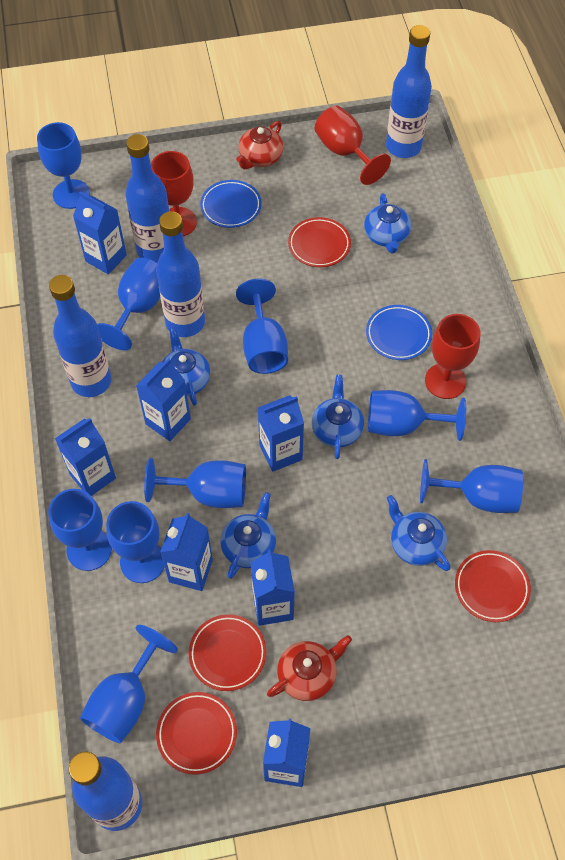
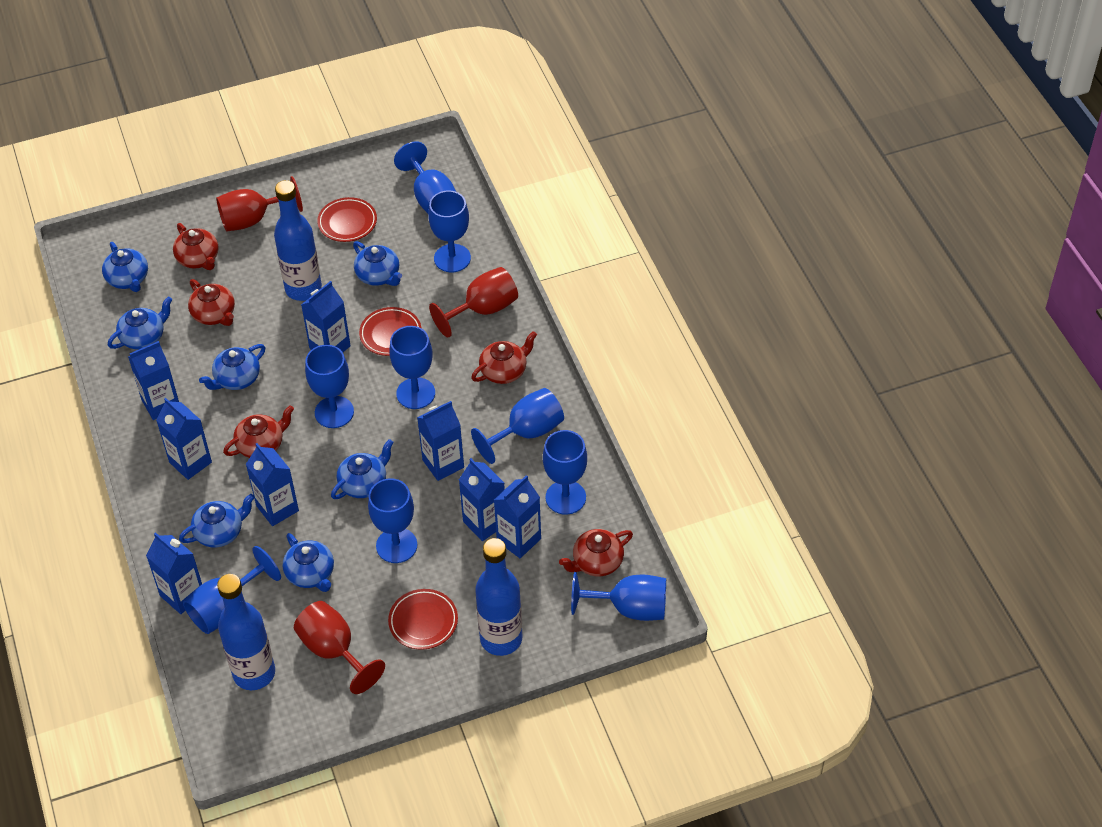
blue bottle: [49,275,111,397] [69,751,142,831] [125,134,170,263] [156,211,205,337] [386,25,432,158] = 5 -> [217,574,275,690] [274,180,322,301] [475,538,522,656] = 3
blue carton: [55,418,116,496] [73,192,127,274] [136,358,191,441] [160,513,213,591] [250,550,295,626] [257,395,304,472] [263,719,311,787] = 7 -> [128,341,179,420] [146,532,202,614] [156,398,212,480] [246,443,299,526] [301,281,351,352] [417,401,464,481] [459,458,505,541] [494,475,541,558] = 8
blue plate: [200,180,262,228] [366,305,432,360] = 2 -> none = 0
blue teapot: [162,327,210,406] [220,492,276,579] [312,375,364,459] [364,193,411,253] [387,495,450,571] = 5 -> [102,242,148,292] [108,296,172,350] [179,494,255,548] [199,344,265,390] [283,533,334,592] [331,439,394,499] [353,241,402,286] = 7
red plate: [156,692,237,775] [189,614,266,691] [288,217,351,267] [455,550,531,622] = 4 -> [317,197,377,242] [359,307,422,356] [388,589,458,650] = 3
red teapot: [236,121,283,169] [267,635,352,701] = 2 -> [173,223,218,270] [188,279,235,326] [223,405,294,458] [471,331,537,384] [559,529,633,576] = 5

